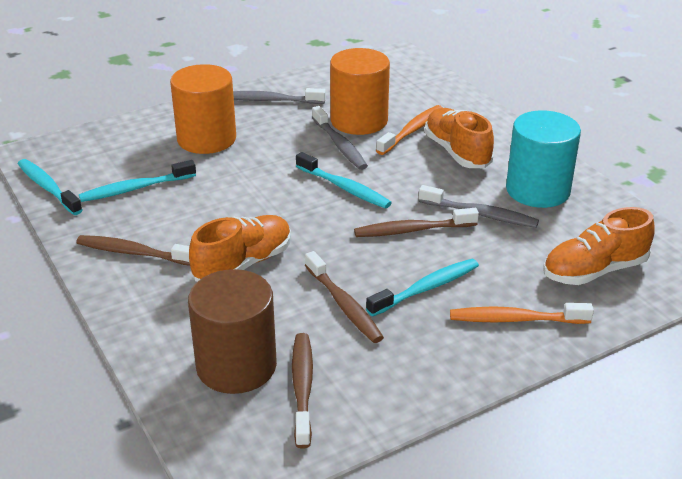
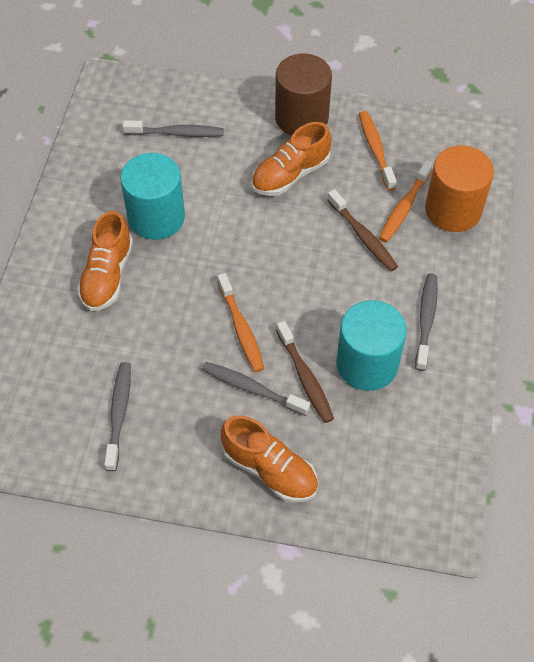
brown toothbrush: [76,235,190,266] [292,333,313,448] [305,251,384,343] [354,208,479,237] = 4 -> [276,321,334,423] [327,189,398,271] = 2
grey toothbrush: [233,88,326,104] [312,106,368,170] [419,185,539,228] = 3 -> [104,362,131,471] [122,120,224,137] [202,362,310,416] [415,273,438,371] = 4
orange cylinder: [170,64,236,154] [330,48,390,135] = 2 -> [425,145,494,232] = 1
orange toothbrush: [376,105,443,155] [450,303,594,324] = 2 -> [217,273,264,372] [359,111,397,191] [379,160,434,243] = 3
turquoise cylinder: [506,110,581,208] = 1 -> [120,153,185,240] [336,300,407,391] = 2
turquoise toothbrush: [18,159,82,215] [79,160,196,202] [296,152,392,209] [366,259,479,317] = 4 -> none = 0

